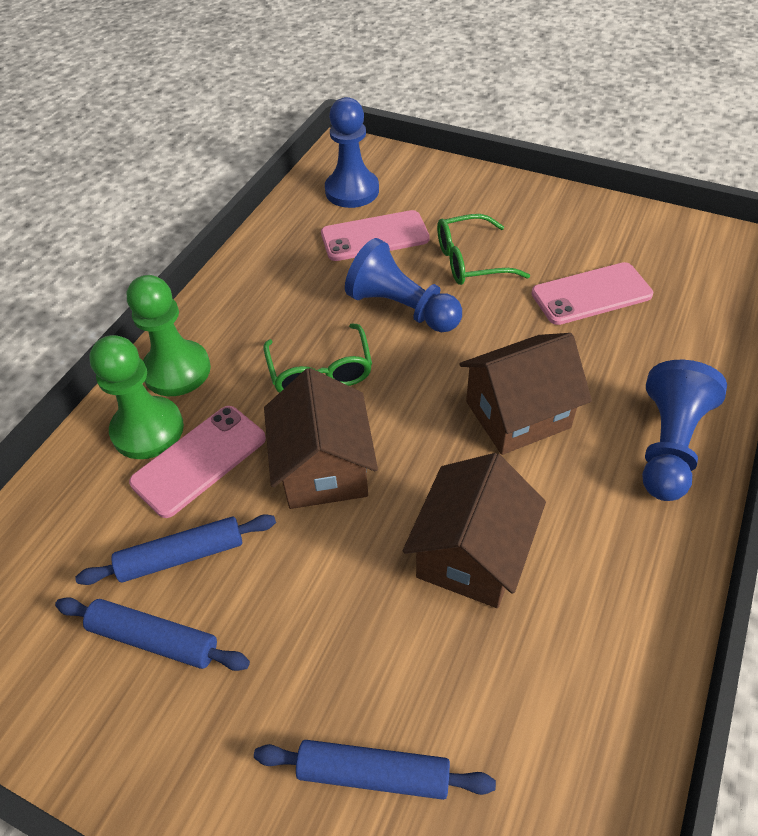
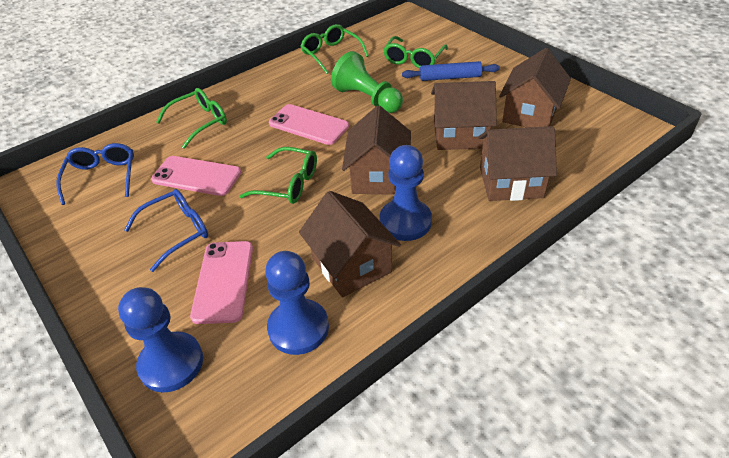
blue glasses: none = 0 -> [56,143,134,205] [124,189,208,272] = 2
blue rolling pin: [55,597,250,671] [75,514,276,585] [254,740,496,800] = 3 -> [402,61,500,81] = 1
brown house: [264,368,378,509] [403,453,546,608] [460,333,592,455] = 3 -> [299,191,401,297] [342,106,411,195] [431,81,497,150] [478,126,557,201] [499,48,571,127] = 5
green glasses: [264,323,372,393] [437,214,530,285] = 2 -> [156,88,227,149] [240,147,317,204] [301,24,369,74] [383,36,448,68] = 4
green pawn: [89,335,184,459] [126,275,211,396] = 2 -> [331,51,403,113] = 1

